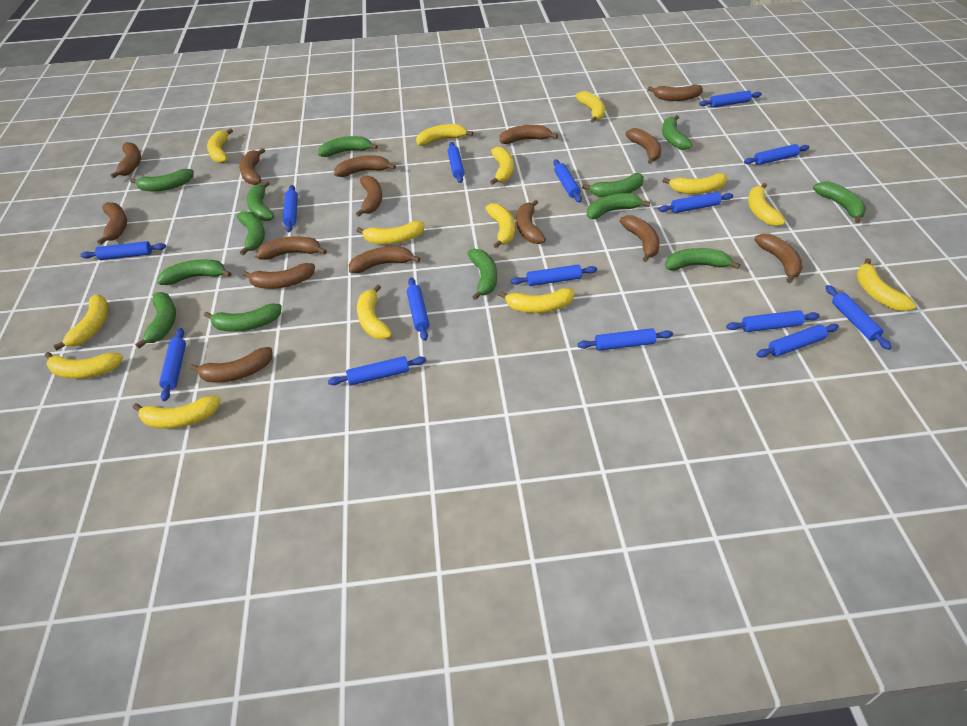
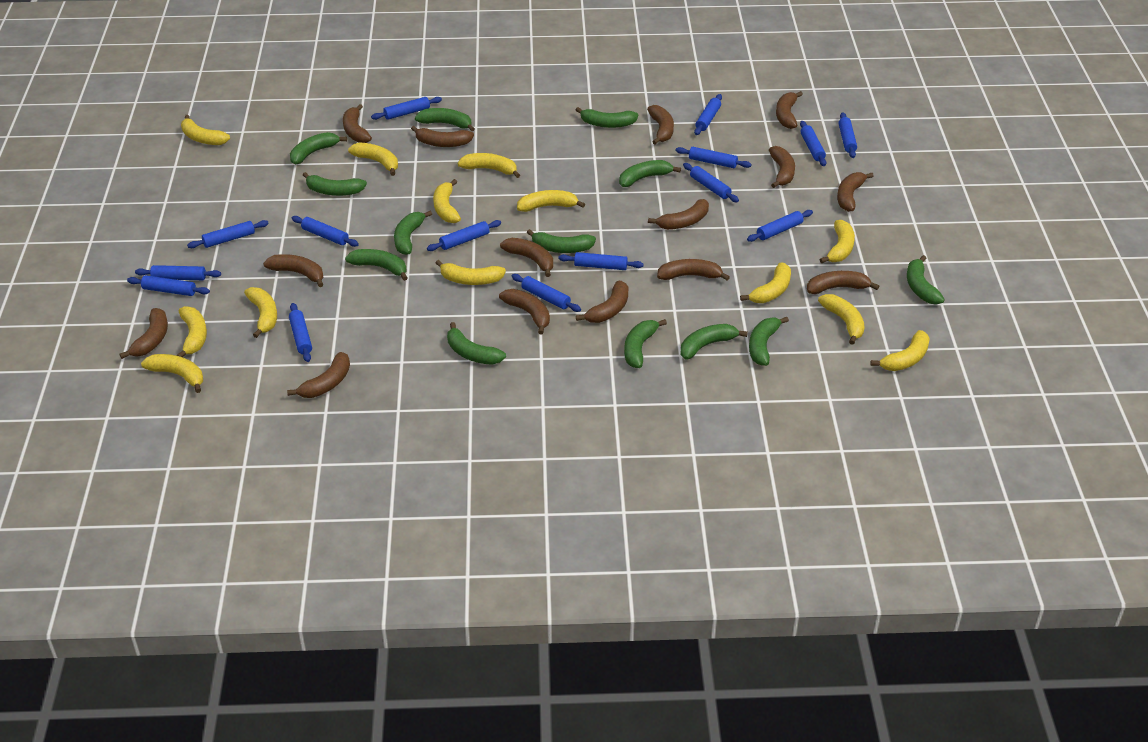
yellow banana: [45,352,123,379] [53,295,109,351] [133,396,220,429] [207,128,233,163] [356,221,424,244] [357,284,392,339] [416,124,473,146] [485,203,515,249] [490,147,514,185] [498,288,574,313] [576,91,605,123] [662,173,727,194] [748,183,785,226] [856,258,916,311] = 14 -> [141,354,203,393] [177,306,207,357] [181,115,230,145] [244,287,277,338] [348,142,398,176] [433,179,461,223] [436,260,506,285] [458,153,520,178] [517,190,585,212] [740,263,791,303] [818,294,865,345] [820,220,855,263] [870,330,930,371] = 13

